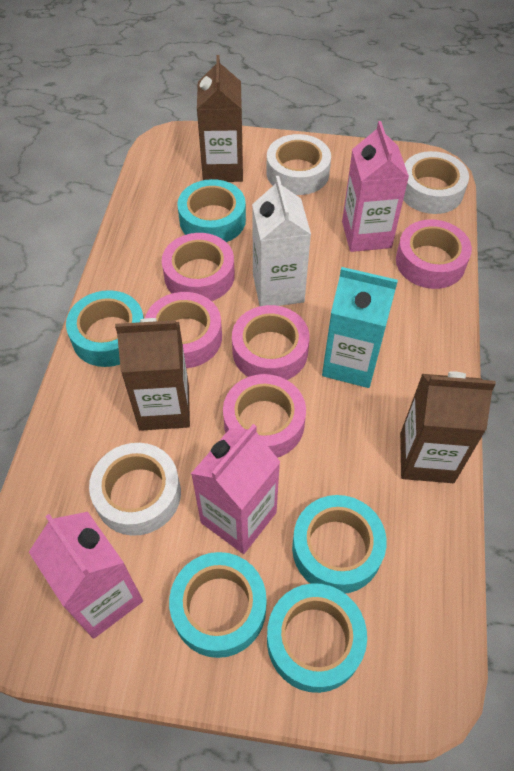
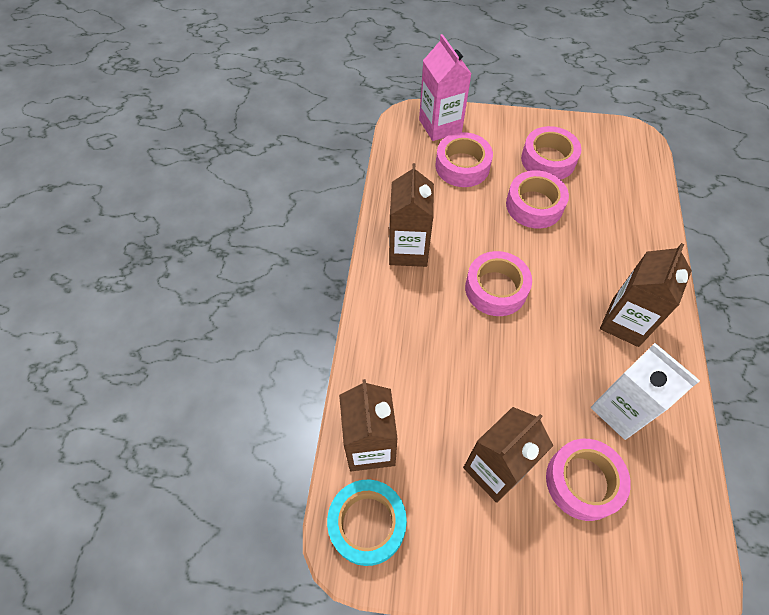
brown carton: [115,318,190,431] [197,55,243,182] [400,371,496,483] = 3 -> [339,379,398,471] [389,163,434,267] [463,407,553,503] [600,243,692,347] = 4
pink carton: [29,512,143,639] [191,424,280,554] [342,121,409,252] = 3 -> [419,34,472,141] = 1
turquoise carton: [322,267,398,388] = 1 -> none = 0
turquoise tape: [66,290,144,367] [169,552,267,658] [177,179,246,242] [267,583,367,693] [292,495,387,593] = 5 -> [327,480,407,566] = 1
white tape: [89,443,181,536] [266,134,331,195] [403,151,469,214] = 3 -> none = 0

